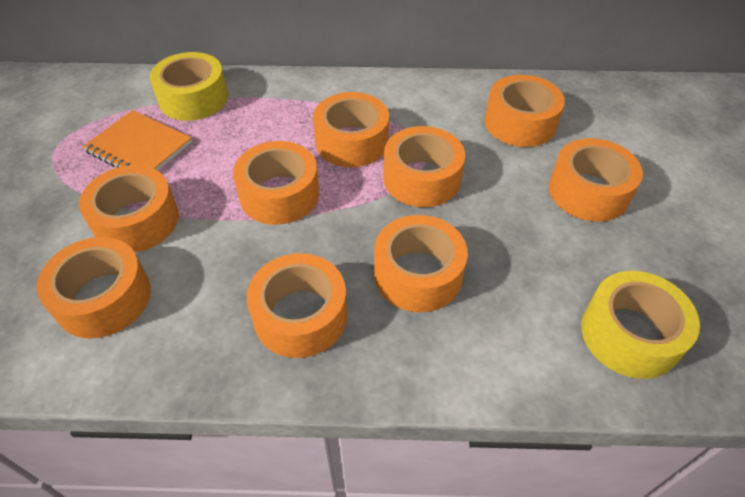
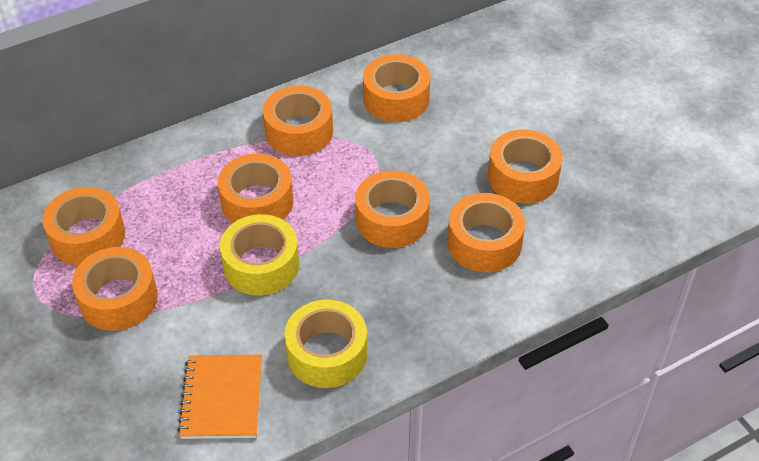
orange tape: [37,237,151,339] [79,165,179,252] [233,141,319,225] [246,253,347,358] [313,92,389,167] [374,215,468,312] [384,126,465,207] [485,75,565,147] [549,138,643,222] = 9 -> [43,187,125,266] [72,247,158,331] [218,154,293,223] [263,86,333,156] [355,170,430,248] [363,54,430,122] [447,193,525,272] [488,130,563,204] = 8

